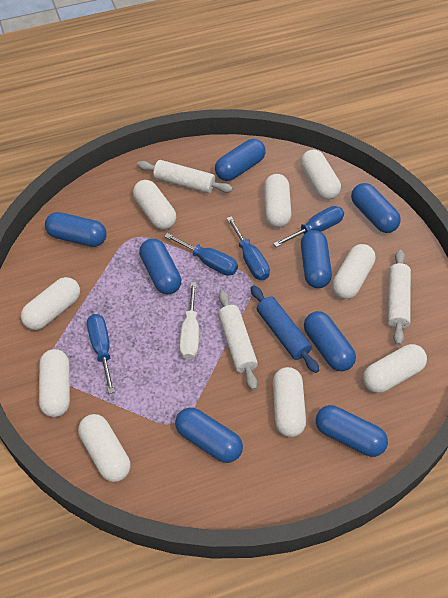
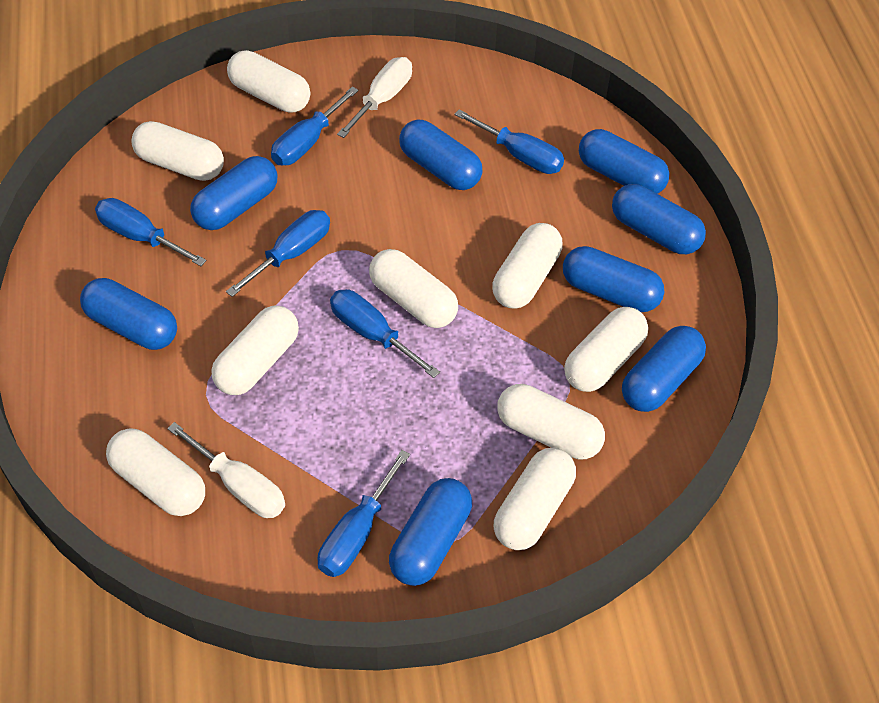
blue rolling pin: [251,285,319,373] = 1 -> none = 0
blue screwdriver: [87,314,115,394] [164,233,238,276] [226,216,270,280] [273,206,344,247] = 4 -> [95,198,207,266] [226,210,330,297] [271,87,359,165] [317,450,410,577] [330,289,440,378] [454,110,564,174] = 6
white rolling pin: [137,160,233,193] [218,291,258,390] [388,250,411,345] = 3 -> none = 0
white screwdriver: [180,282,199,360] = 1 -> [167,422,285,518] [337,57,412,138] = 2

